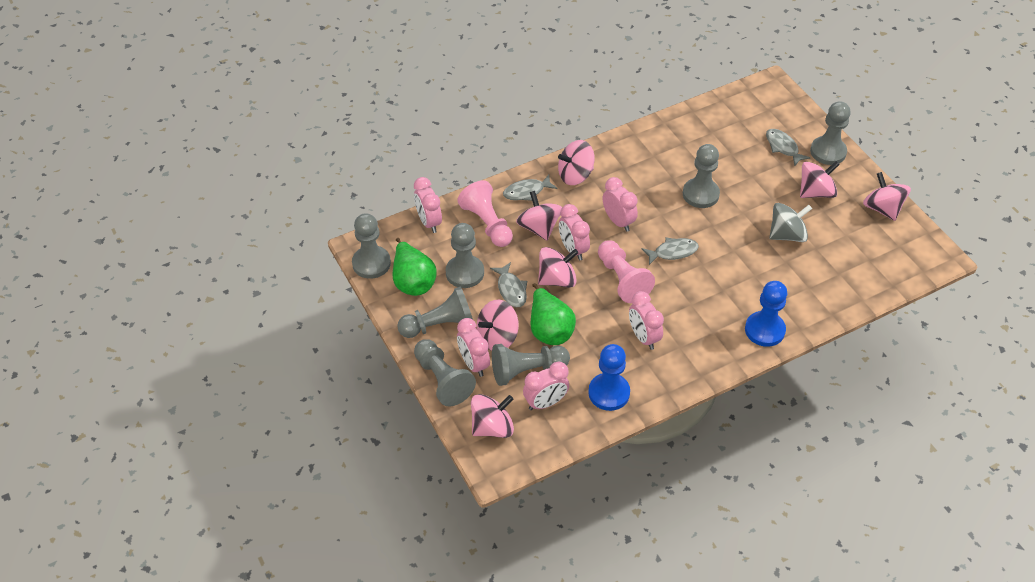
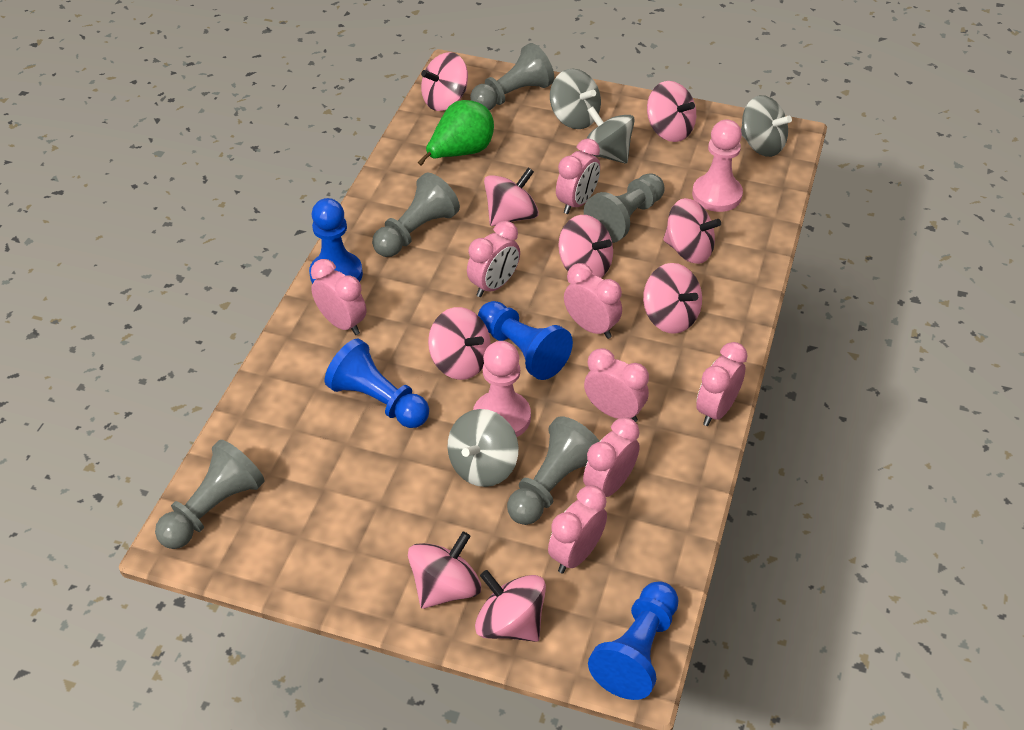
blue pawn: [588,344,630,411] [745,281,787,347] = 2 -> [309,198,363,284] [325,338,429,428] [478,301,573,380] [588,581,678,700] = 4
green pear: [393,238,437,296] [531,283,576,345] = 2 -> [418,100,494,166] = 1
grey fish: [490,262,527,307] [503,175,557,201] [642,237,699,265] [766,129,810,166] = 4 -> none = 0
grey pawn: [352,213,391,279] [397,286,473,338] [414,339,476,406] [446,223,484,288] [492,344,570,386] [683,144,720,208] [810,101,851,165] = 7 -> [155,440,265,549] [372,173,460,257] [470,43,554,110] [507,416,600,525] [584,173,664,243] = 5
grey spinning top: [769,203,812,242] = 1 -> [447,409,519,487] [550,69,601,129] [586,106,635,163] [741,95,792,157] = 4
pink clock: [414,177,442,233] [457,318,490,377] [523,361,569,410] [559,204,590,261] [603,177,638,232] [629,291,664,350] = 6 -> [311,259,366,335] [467,221,520,297] [548,486,607,573] [556,139,600,214] [564,263,622,339] [583,417,640,497] [584,348,649,422] [696,342,748,426] = 8
pink spinning top: [471,394,514,438] [477,299,519,351] [516,191,562,241] [538,247,578,288] [558,140,594,185] [800,161,840,198] [863,172,911,221] = 7 -> [408,532,481,609] [421,52,468,111] [428,307,491,380] [475,570,546,642] [484,167,539,226] [558,215,613,278] [643,263,702,334] [647,81,696,142] [663,198,721,264] = 9

